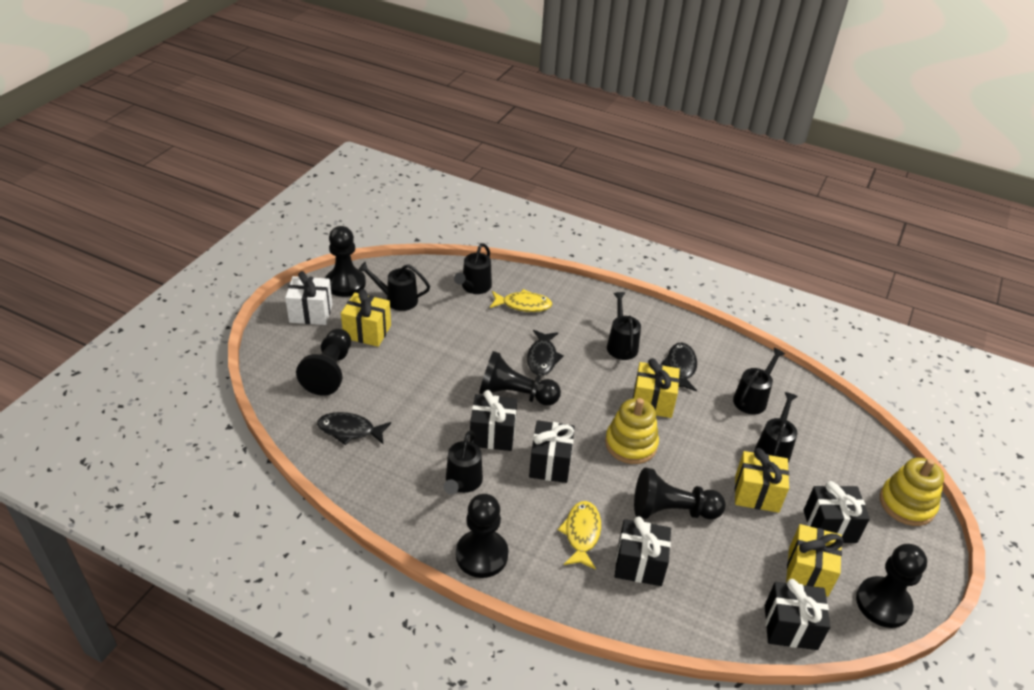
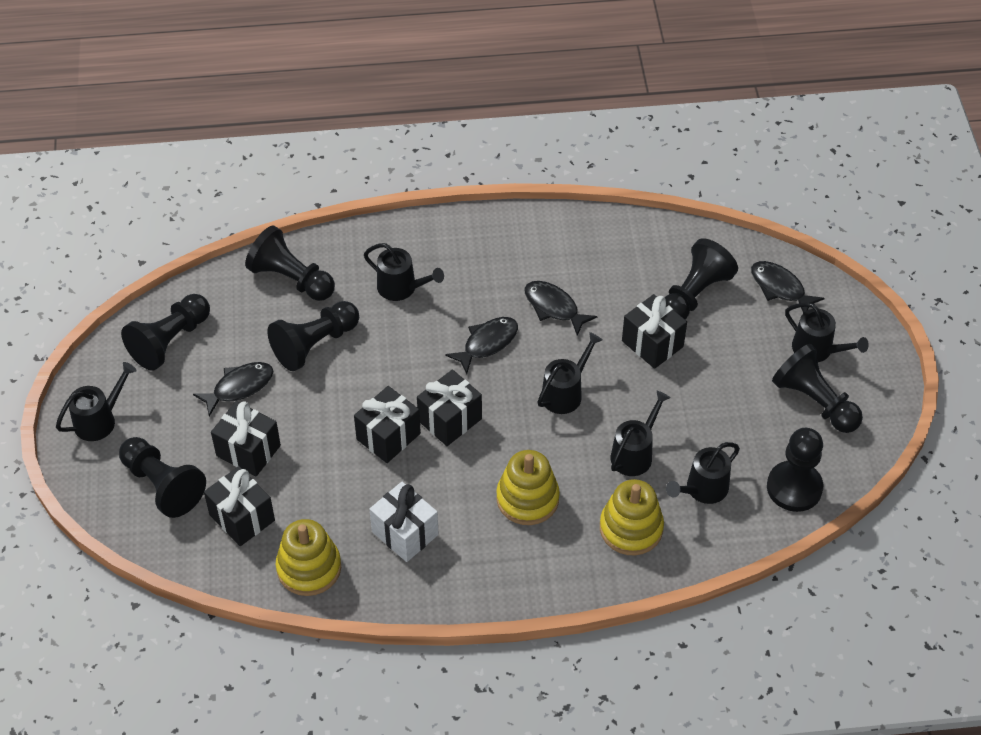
black fish: [317,412,391,445] [527,330,564,376] [661,343,697,392] = 3 -> [193,362,273,417] [445,317,518,374] [525,281,598,336] [751,261,825,313] = 4
black pawn: [296,329,351,396] [326,226,366,297] [456,494,508,578] [479,351,561,406] [634,468,726,519] [856,544,927,628] = 6 -> [119,437,206,518] [121,294,210,371] [245,225,335,301] [268,301,359,371] [665,238,738,319] [767,428,823,512] [772,344,863,433] = 7
yellow fish: [490,289,552,312] [558,501,601,570] = 2 -> none = 0
yellow gift: [341,289,391,347] [633,358,680,418] [735,448,789,513] [786,524,844,597] = 4 -> none = 0
yellow stacking toy: [605,398,659,464] [880,458,944,526] = 2 -> [275,519,341,596] [496,450,560,525] [600,479,664,555] = 3

